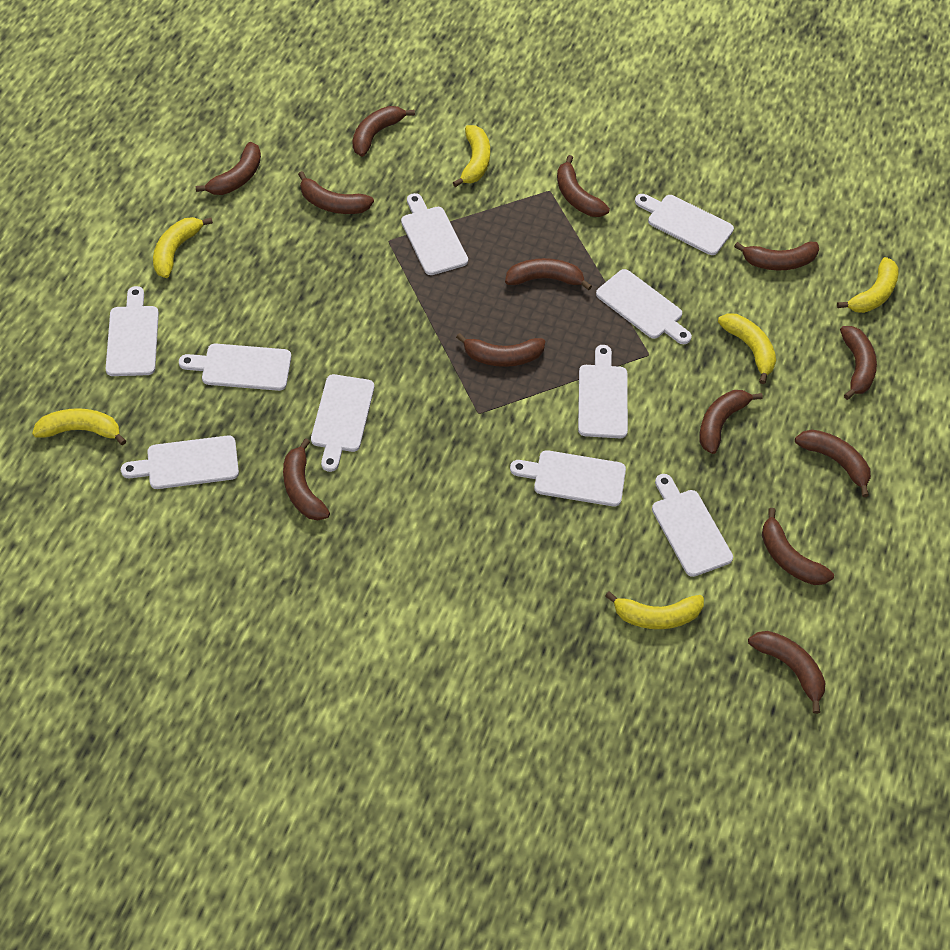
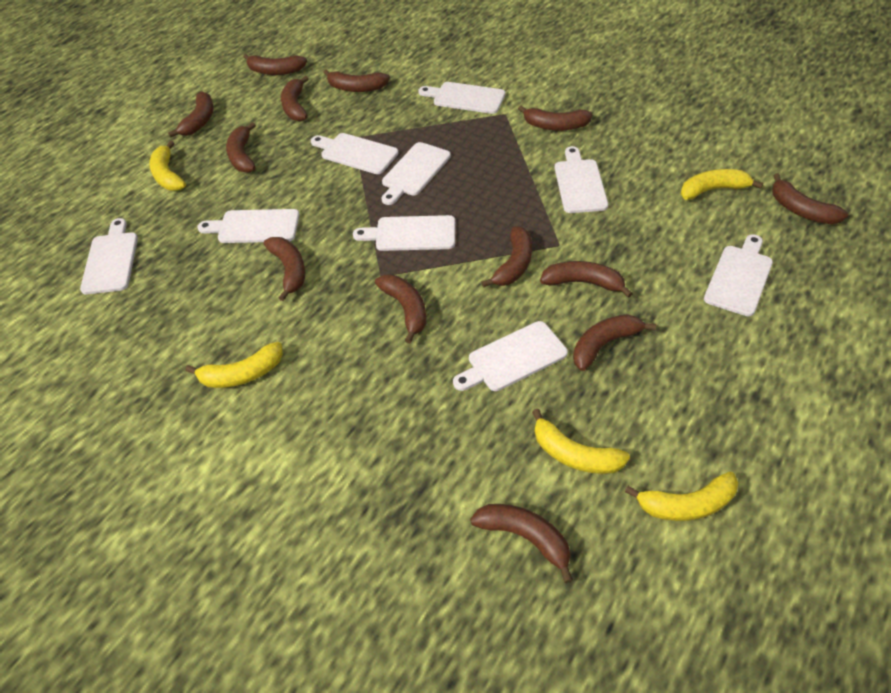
white cutting board: [106,286,159,376] [121,436,239,489] [179,344,291,391] [311,374,374,472] [401,193,468,275] [510,450,626,506] [578,345,628,438] [596,269,692,344] [635,194,734,255] [652,474,733,577] = 10 -> [80,218,138,294] [197,209,300,243] [311,133,399,174] [353,215,455,251] [382,142,451,205] [418,82,505,114] [453,321,568,391] [554,146,608,213] [704,234,773,316] = 9
yellow banana: [32,408,126,445] [153,217,213,278] [453,125,490,187] [605,591,704,629] [718,313,776,384] [837,257,898,313] = 6 -> [149,141,186,191] [186,342,283,388] [532,409,630,474] [625,472,739,521] [681,169,763,200] = 5

